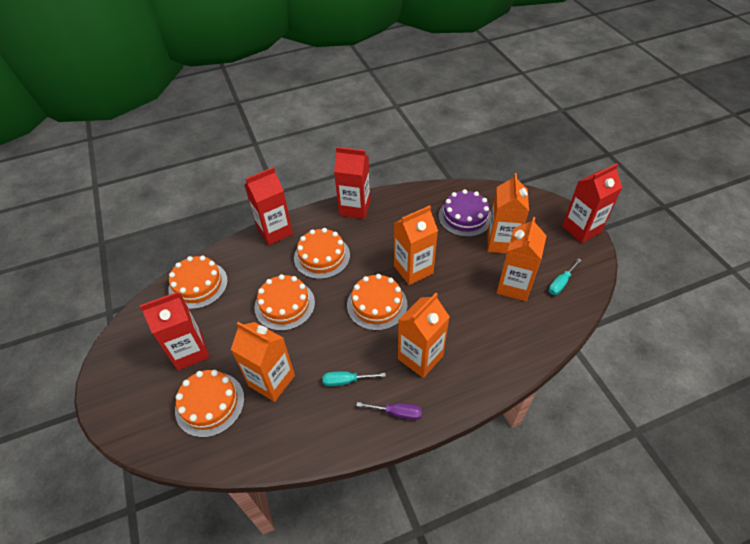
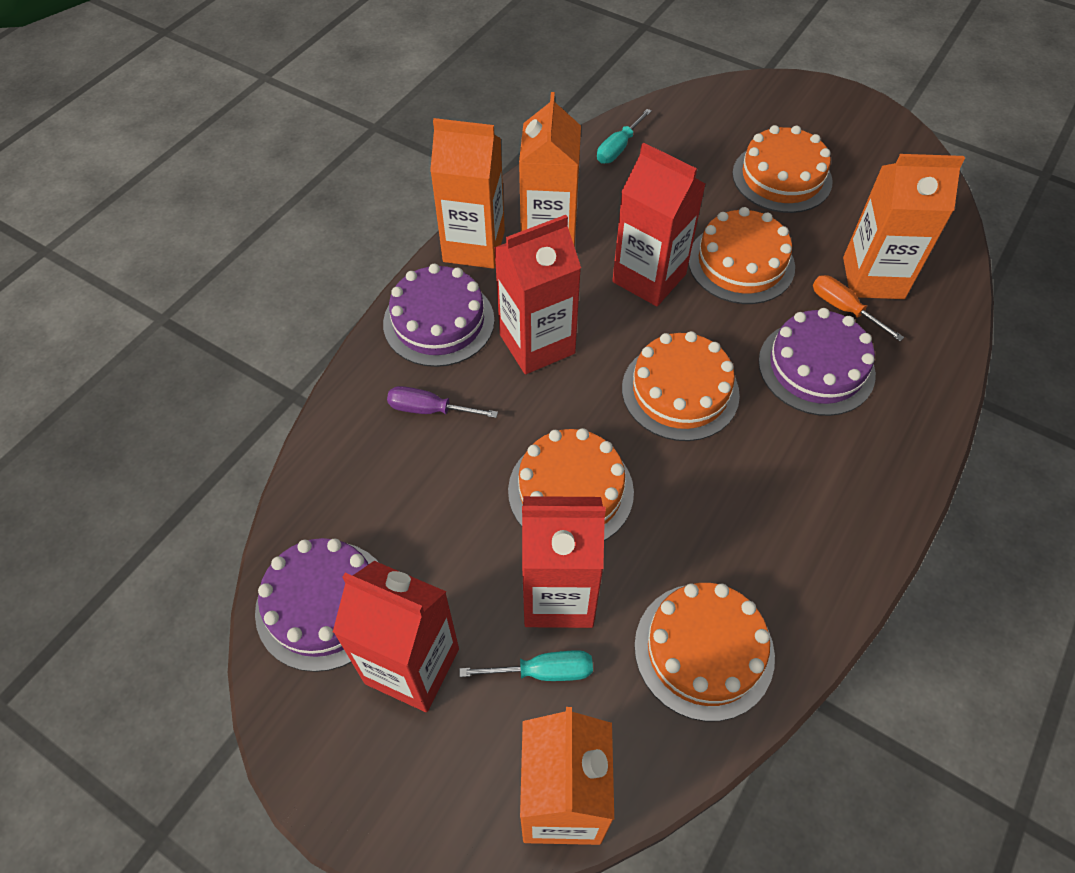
orange carton: [231,322,295,402] [394,205,438,285] [398,293,450,378] [488,173,529,254] [497,217,546,301] = 5 -> [430,118,505,269] [519,92,581,247] [520,707,614,845] [843,154,965,299] = 4
orange screwdriver: none = 0 -> [813,275,904,341] = 1
purple cake: [438,189,491,237] = 1 -> [255,538,378,672] [383,264,495,367] [758,308,876,416] = 3

